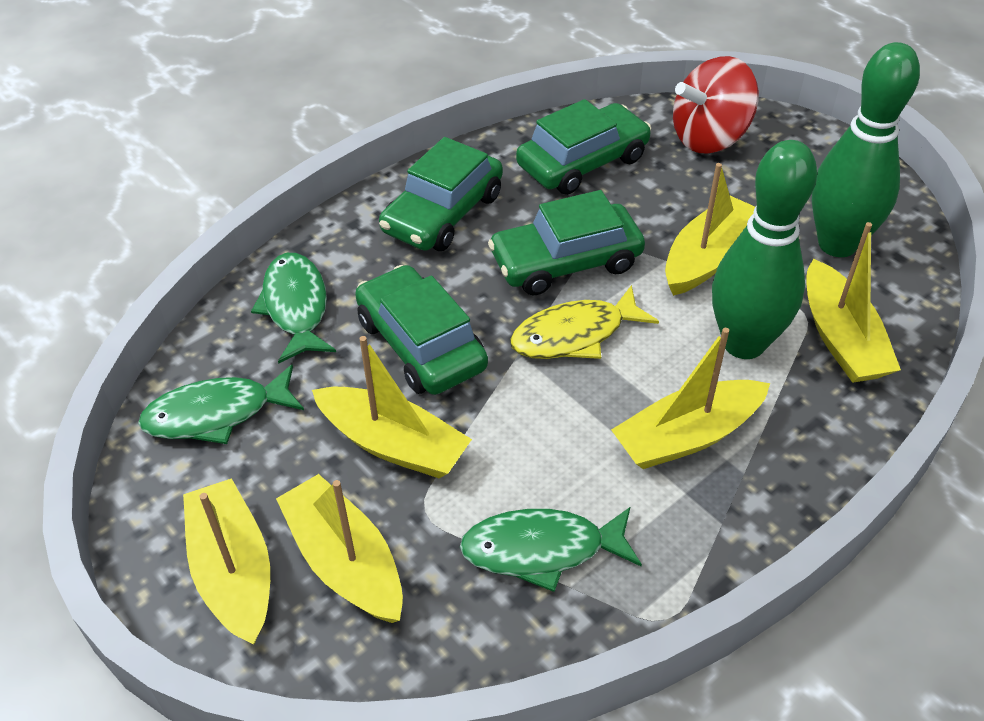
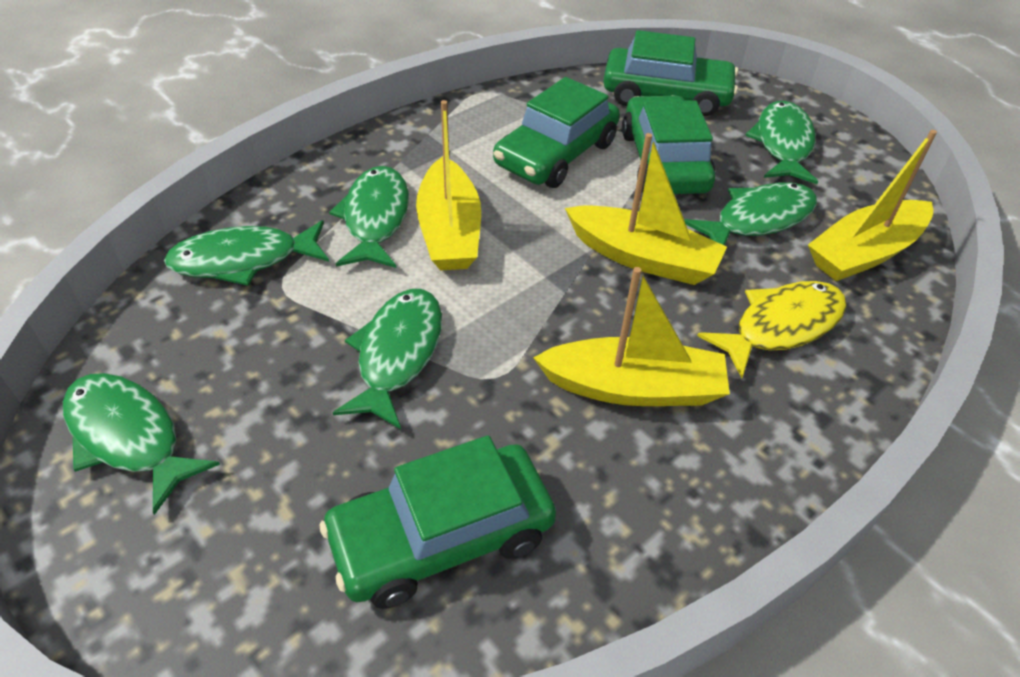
green bowling pin: [712,140,817,359] [812,42,920,257] = 2 -> none = 0
green fish: [138,364,304,444] [251,253,336,364] [460,507,642,592] = 3 -> [63,373,220,515] [164,220,329,286] [329,166,409,268] [333,289,442,429] [684,183,817,245] [745,101,818,184] = 6
red spinning top: [673,56,759,154] = 1 -> none = 0
yellow boat: [183,478,270,644] [276,474,403,623] [312,336,472,478] [611,328,770,469] [665,163,755,296] [806,222,901,383] = 6 -> [416,100,481,270] [533,267,730,406] [565,133,727,285] [808,130,937,281] = 4

